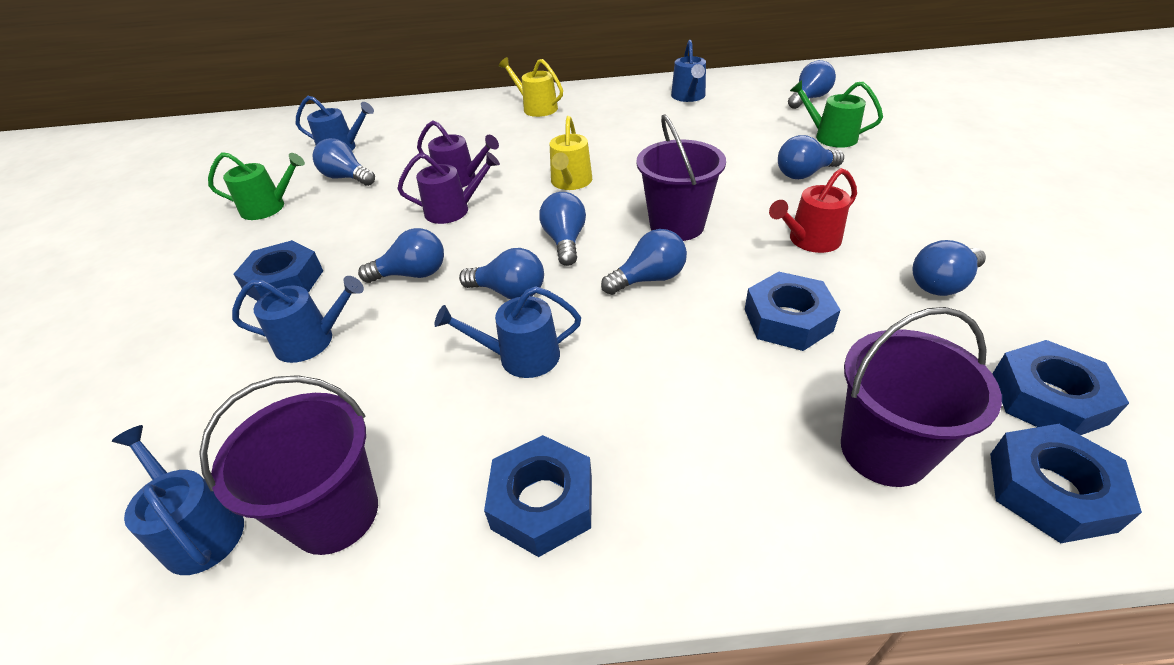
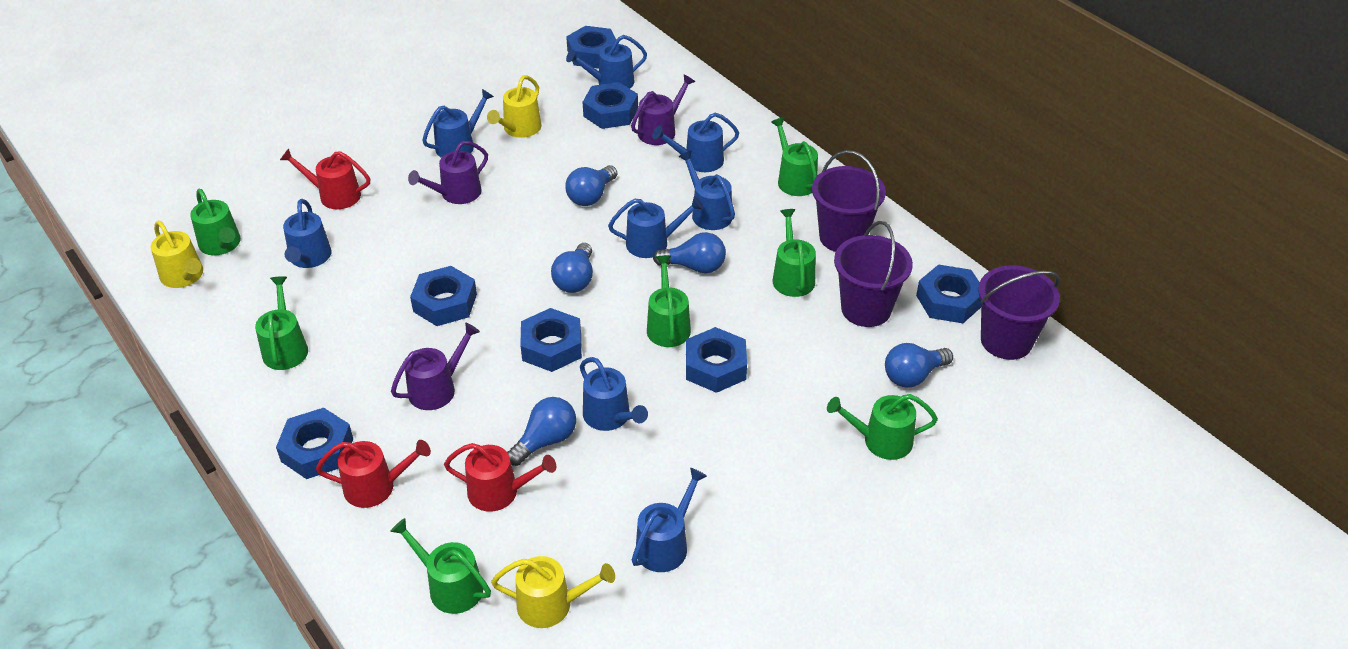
blue light bulb: [312,138,375,186] [358,228,444,283] [459,248,544,299] [539,192,586,266] [601,229,687,295] [778,135,844,179] [788,60,836,109] [912,240,986,296] = 8 -> [507,397,576,466] [551,243,593,293] [565,165,617,206] [653,232,726,273] [885,343,953,388] = 5
blue nut: [234,240,323,301] [484,435,592,557] [745,272,840,351] [990,424,1142,543] [992,340,1129,435] = 5 -> [276,408,353,479] [410,266,477,326] [520,308,582,372] [566,26,616,69] [583,82,638,129] [686,327,747,393] [916,264,981,323] = 7
blue watering can: [112,425,244,575] [232,276,364,363] [296,96,374,150] [435,286,581,378] [671,40,706,102] = 5 -> [283,199,332,268] [422,89,494,158] [566,35,647,89] [580,357,648,431] [608,196,704,258] [632,468,707,572] [652,113,739,172] [678,150,735,230] = 8
green watering can: [208,152,305,220] [790,80,883,148] = 2 -> [190,189,241,255] [255,276,308,370] [390,518,491,614] [647,255,691,347] [771,117,818,196] [773,209,816,297] [827,394,938,460] = 7
purple watering can: [397,152,500,224] [417,120,499,188] = 2 -> [391,323,480,410] [408,141,488,204] [631,74,695,145] = 3
red watering can: [769,168,857,253] = 1 -> [280,148,370,209] [316,440,431,508] [444,443,556,512] = 3
yellow watering can: [499,57,563,117] [550,116,592,190] = 2 -> [151,221,203,288] [487,75,541,138] [491,556,615,628] = 3

